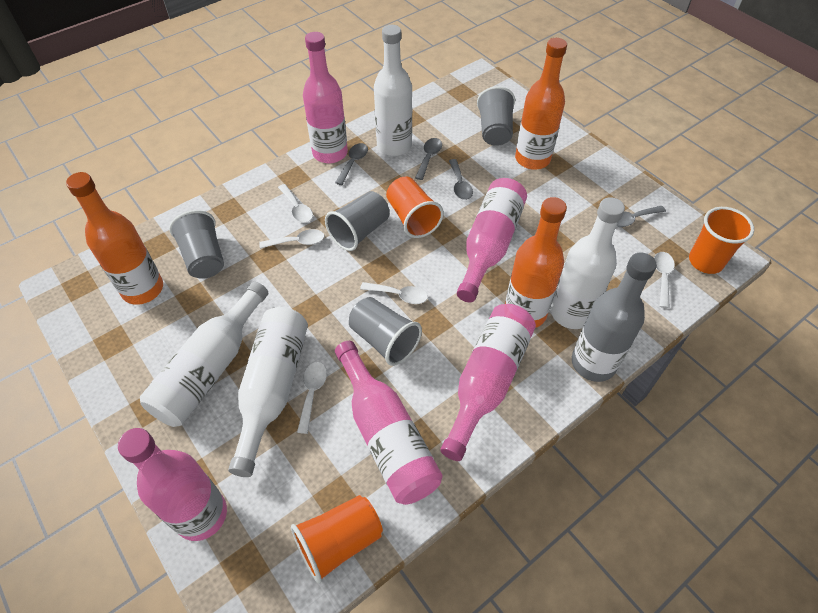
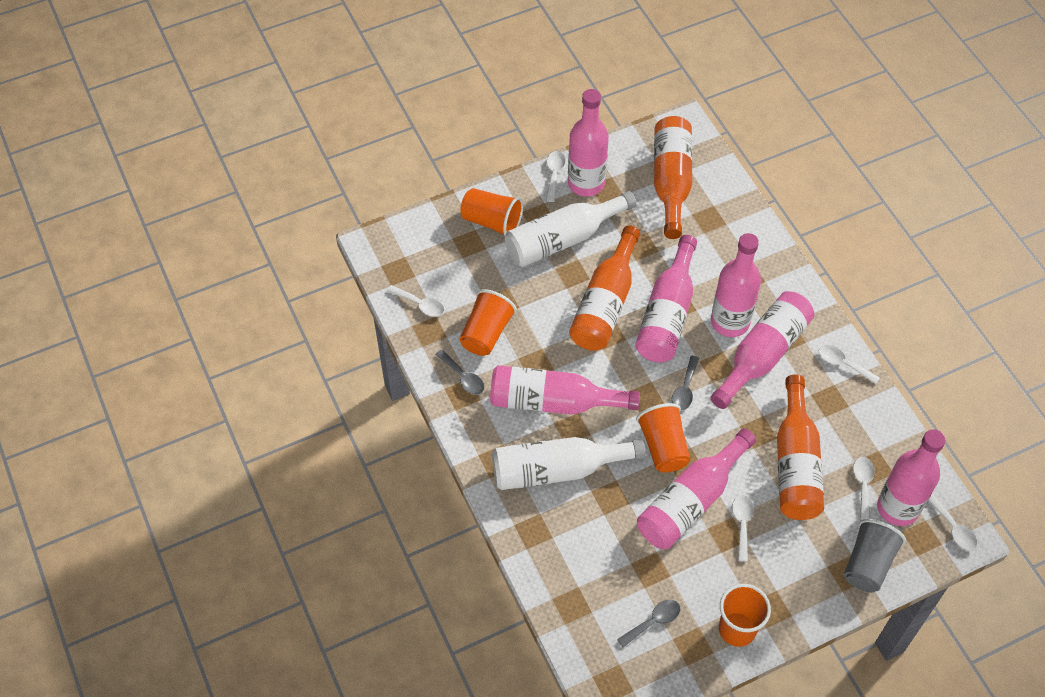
grey bottle: [572,252,657,382] = 1 -> none = 0
grey cup: [169,210,224,279] [325,191,389,251] [349,297,422,366] [477,86,515,146] = 4 -> [844,519,906,592] = 1
grey spoon: [335,143,368,185] [415,138,442,180] [449,159,473,200] [616,206,666,227] = 4 -> [435,349,484,395] [617,600,680,647] [671,356,699,411] = 3
orange cup: [291,495,383,584] [386,176,444,238] [689,207,754,274] = 3 -> [459,289,517,356] [460,188,523,236] [636,403,690,473] [719,584,771,647] = 4
pink bottle: [118,428,227,541] [303,32,348,163] [335,341,443,505] [440,304,536,461] [457,178,527,302] = 5 -> [490,365,640,415] [568,89,609,197] [635,235,697,362] [637,428,756,549] [711,233,761,337] [711,291,814,409] [877,429,946,526] = 7
white bottle: [140,282,268,427] [228,307,308,477] [374,25,412,156] [551,197,625,329] = 4 -> [492,437,646,490] [505,191,637,267] = 2
white spoon: [259,229,325,249] [278,184,313,223] [297,362,327,434] [360,282,428,304] [654,252,675,308] = 5 -> [387,285,444,317] [546,151,565,202] [732,495,754,562] [819,345,880,384] [853,457,875,521] [928,494,977,551] = 6

